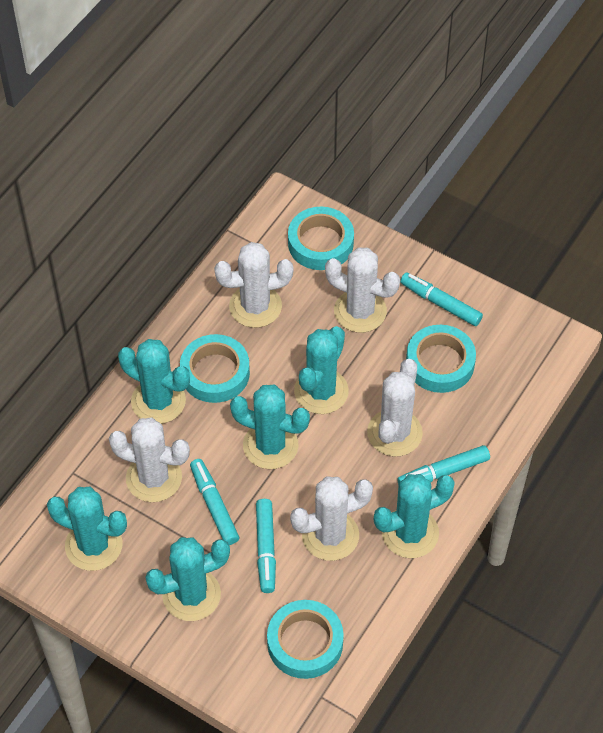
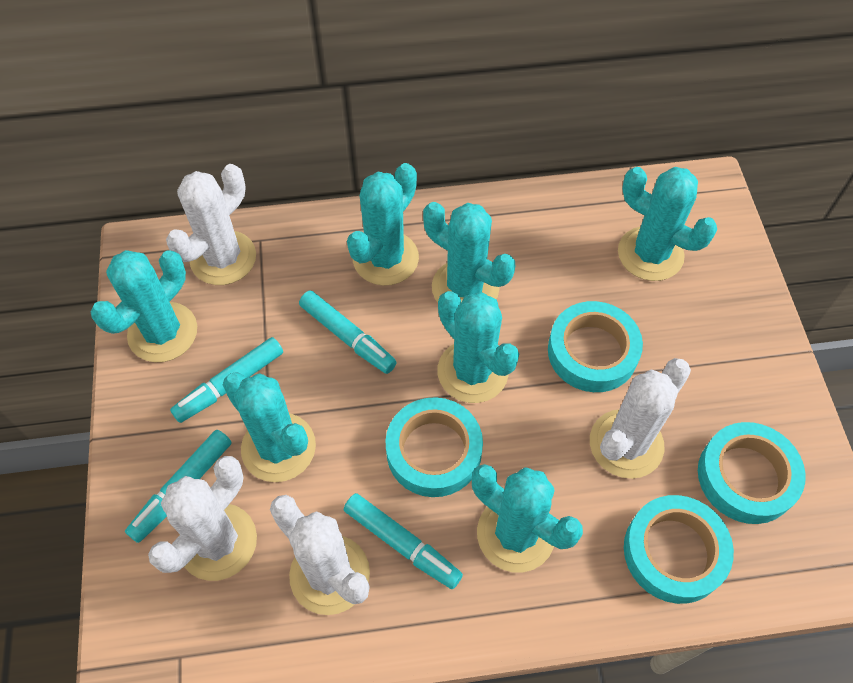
turquoise cactus: [47,487,127,571] [118,339,190,424] [145,537,230,621] [230,385,310,469] [294,326,349,414] [374,474,455,558] = 6 -> [90,250,197,362] [223,372,316,482] [347,163,419,286] [423,202,515,303] [437,291,519,403] [472,464,583,573] [618,167,717,281] = 7
white cactus: [109,418,190,502] [214,242,293,328] [290,476,373,561] [325,247,400,333] [367,359,423,456] = 5 -> [148,456,257,581] [166,164,256,285] [270,495,370,615] [590,358,691,479] = 4

